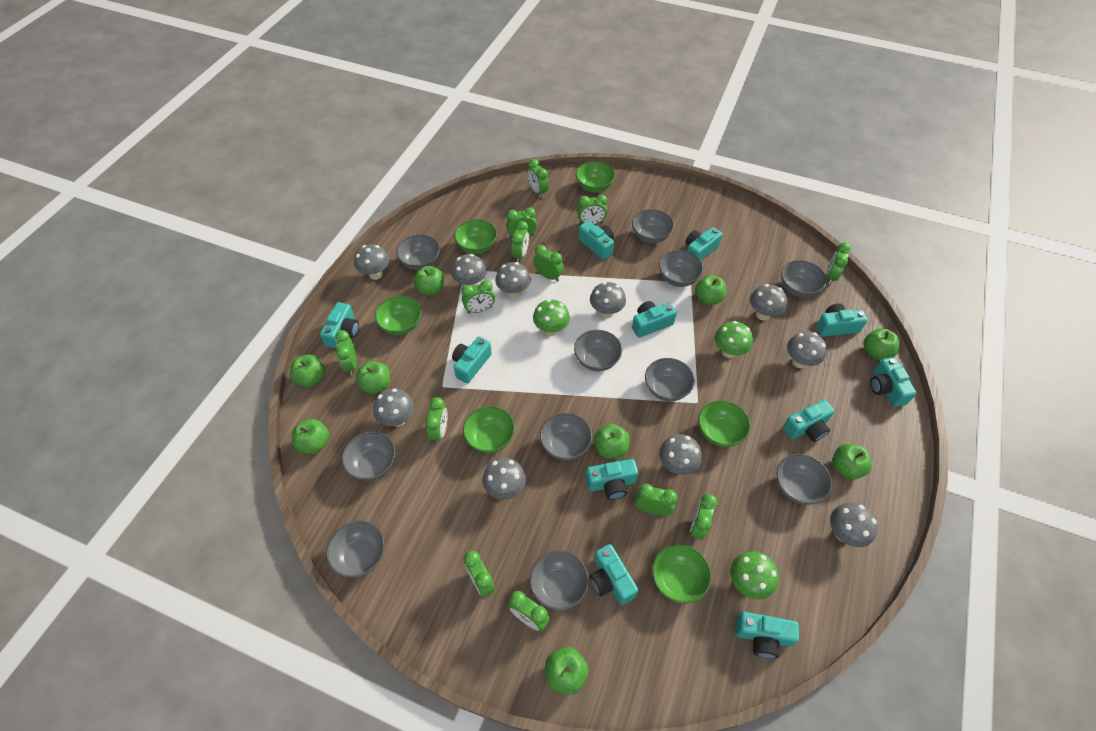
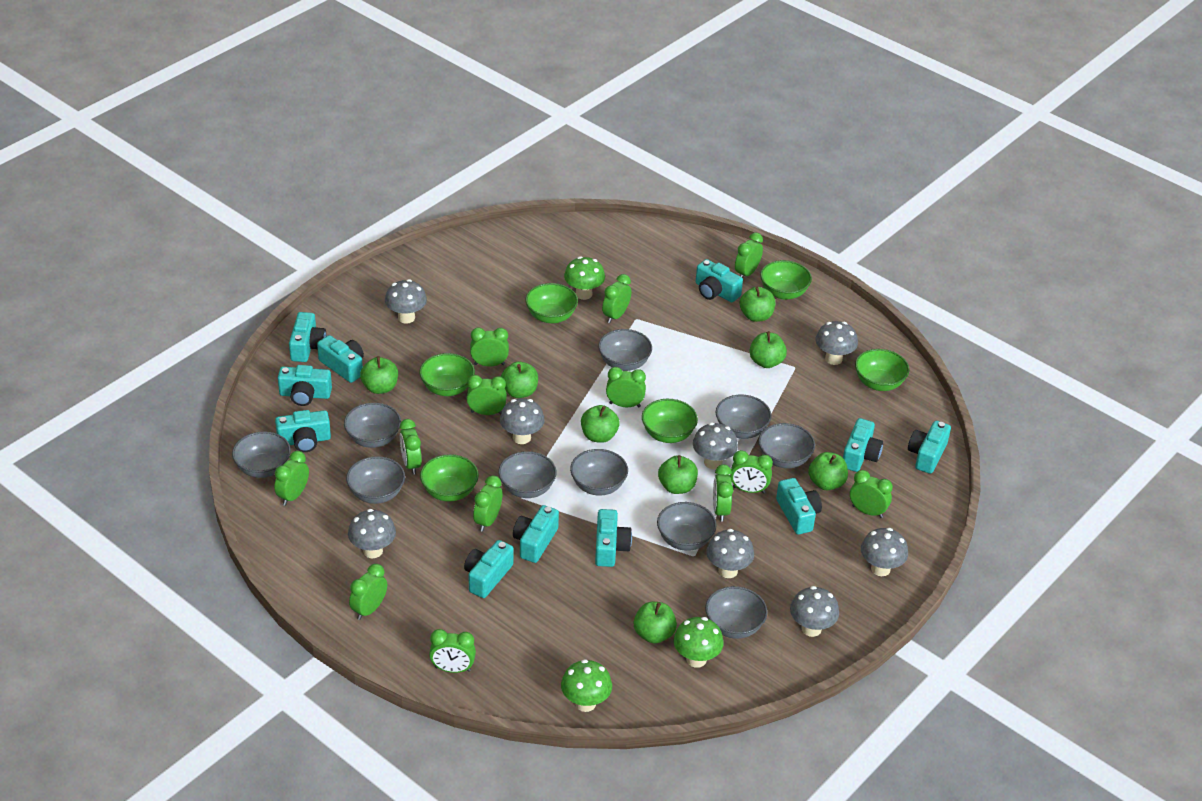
green apple: [290,354,325,387] [292,419,329,454] [356,361,390,394] [414,266,444,296] [545,647,588,695] [594,424,630,459] [695,275,726,305] [832,444,872,480] [864,328,899,360] = 9 -> [360,356,398,394] [501,361,538,398] [581,405,620,443] [634,602,677,643] [658,455,698,494] [740,287,775,322] [749,331,787,368] [808,452,848,490] = 8
grey bowl: [326,521,385,578] [342,432,396,481] [396,234,440,270] [530,550,589,610] [540,413,592,461] [574,330,622,371] [632,209,674,243] [645,358,695,402] [659,250,703,287] [776,454,832,505] [781,260,827,298] = 11 -> [232,431,291,478] [344,403,401,448] [346,456,405,504] [498,451,557,498] [570,449,628,496] [598,329,652,371] [657,502,717,551] [705,586,767,639] [716,395,771,439] [758,423,815,468] = 10
grey mushroom: [354,244,389,280] [373,388,414,427] [451,254,487,286] [483,458,526,500] [495,262,531,298] [590,282,626,318] [659,434,702,475] [750,284,787,320] [787,331,827,368] [830,503,878,547] = 10 -> [348,509,396,558] [385,279,427,324] [500,398,545,444] [693,422,738,469] [706,529,754,578] [790,586,839,637] [816,321,858,365] [861,528,908,576] = 8

